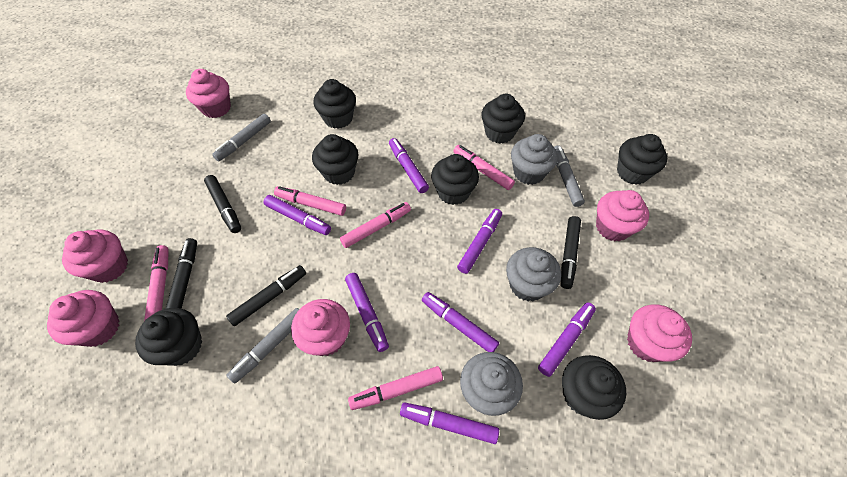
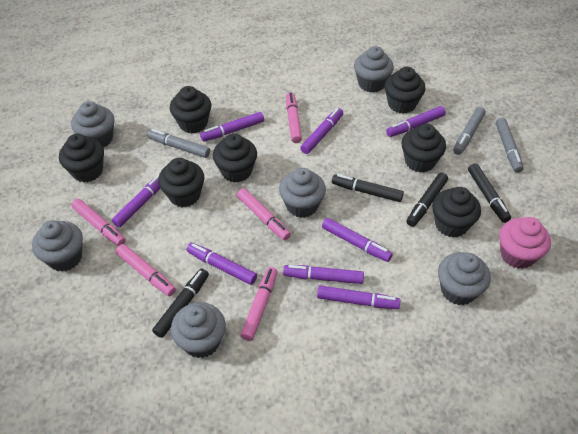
grey cupcake: [460,352,523,416] [506,247,561,301] [511,134,558,185] = 3 -> [32,220,83,272] [71,101,114,147] [171,302,226,358] [279,168,326,218] [354,46,394,92] [438,252,491,305] = 6
pink cupcake: [47,290,119,347] [62,230,128,283] [186,69,231,118] [291,299,350,356] [596,190,649,241] [627,304,692,362] = 6 -> [500,217,551,269] = 1
purple marker: [264,195,331,235] [345,273,389,352] [389,138,429,193] [400,402,499,444] [422,292,499,352] [457,209,502,274] [538,302,596,377] = 7 -> [112,174,160,228] [186,243,257,285] [200,112,264,142] [283,265,364,284] [300,108,343,154] [317,286,401,309] [322,218,393,262] [386,106,446,137] = 8

